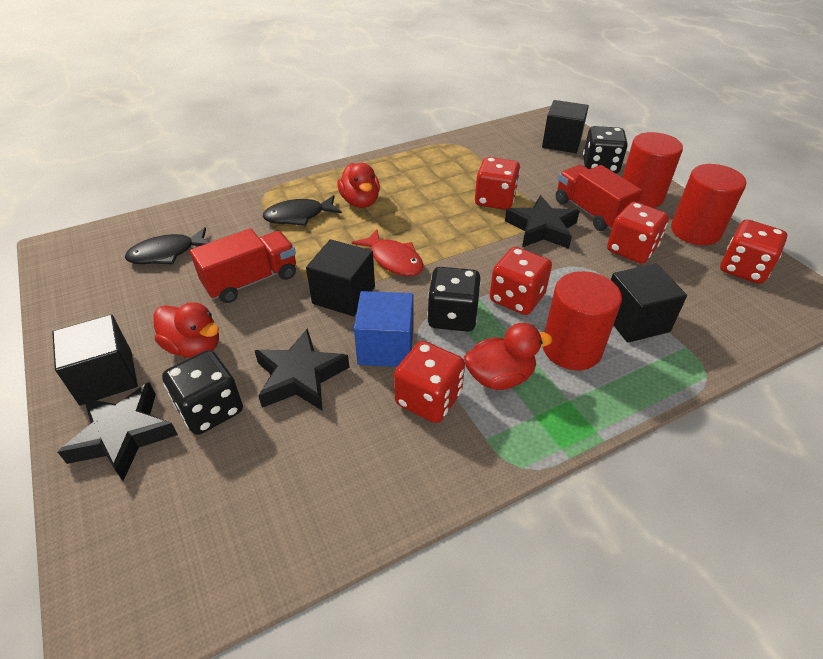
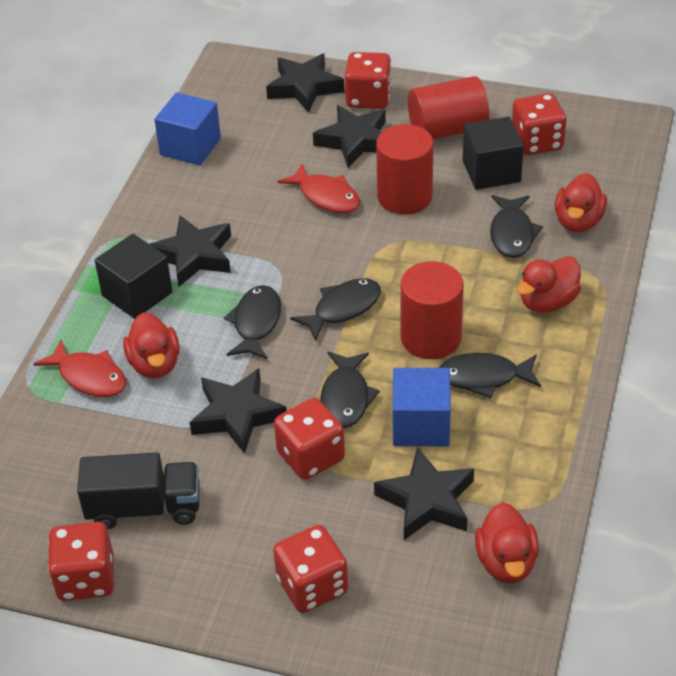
black cube: [52,314,138,405] [306,239,375,316] [542,100,589,153] [611,263,687,343] = 4 -> [95,234,173,319] [463,117,524,190] = 2
black dice: [162,350,243,435] [427,267,481,332] [583,126,628,173] = 3 -> none = 0
black fish: [125,227,209,264] [263,195,342,226] = 2 -> [224,285,281,359] [290,278,381,341] [320,352,380,428] [439,353,541,399] [490,195,543,258] = 5
black star: [58,382,178,481] [254,328,350,411] [505,195,580,249] = 3 -> [150,215,231,287] [190,369,287,454] [266,54,344,113] [313,105,386,168] [374,447,474,540] = 5
black truck: none = 0 -> [77,452,199,529] = 1
blue cube: [354,291,414,367] = 1 -> [154,92,221,165] [392,368,451,446] = 2
red duck: [153,302,219,358] [337,163,380,208] [464,323,552,390] = 3 -> [123,312,180,378] [475,502,539,584] [517,256,581,313] [555,173,607,233] = 4
red fish: [352,229,424,276] = 1 -> [34,339,126,397] [278,164,360,213] = 2
red truck: [190,229,296,303] [556,165,642,231] = 2 -> none = 0

